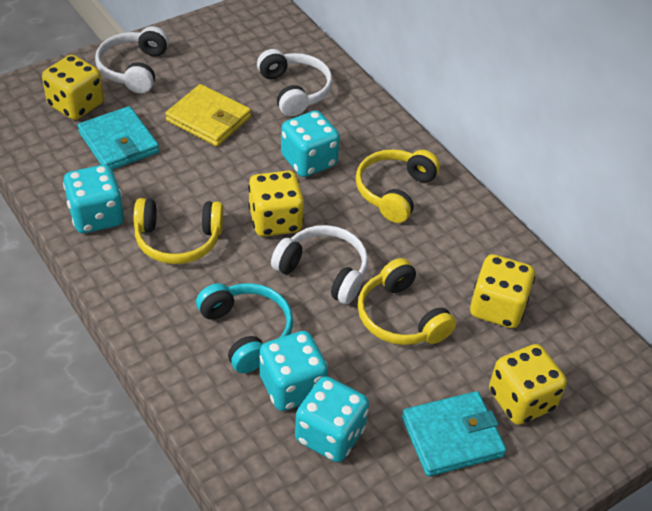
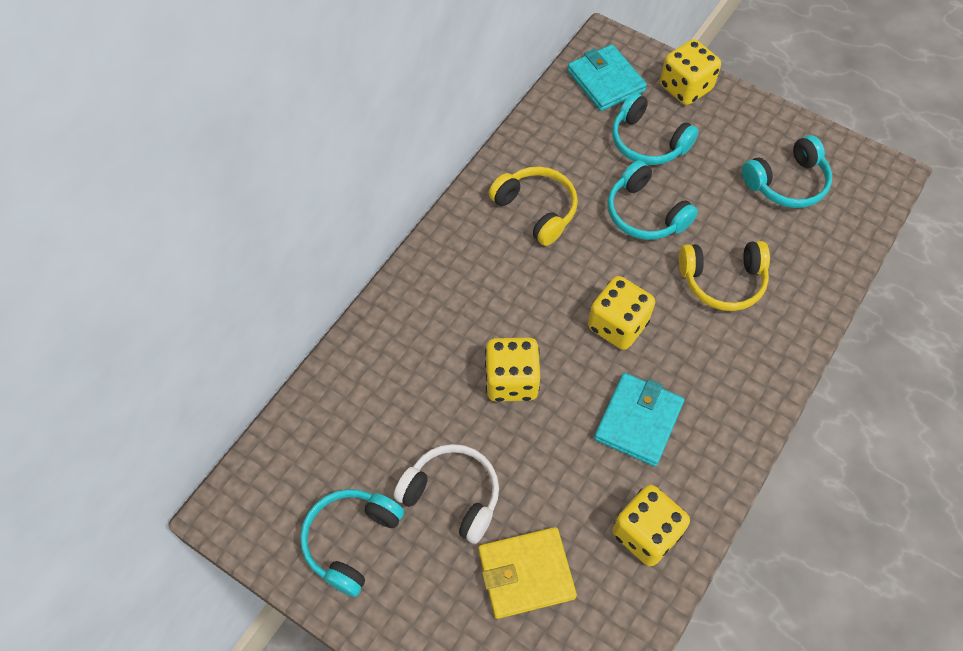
turquoise dice: [63,165,124,233] [259,331,328,411] [281,111,340,177] [295,376,369,462] = 4 -> none = 0
turquoise headphones: [196,283,293,373] = 1 -> [300,489,404,597] [607,160,698,240] [612,92,699,165] [742,135,832,208] = 4
white headphones: [95,26,169,93] [257,49,332,117] [271,225,368,304] = 3 -> [394,444,499,544] = 1
yellow headphones: [134,198,223,264] [356,149,440,223] [358,258,456,345] = 3 -> [489,166,578,246] [679,241,770,311] = 2

